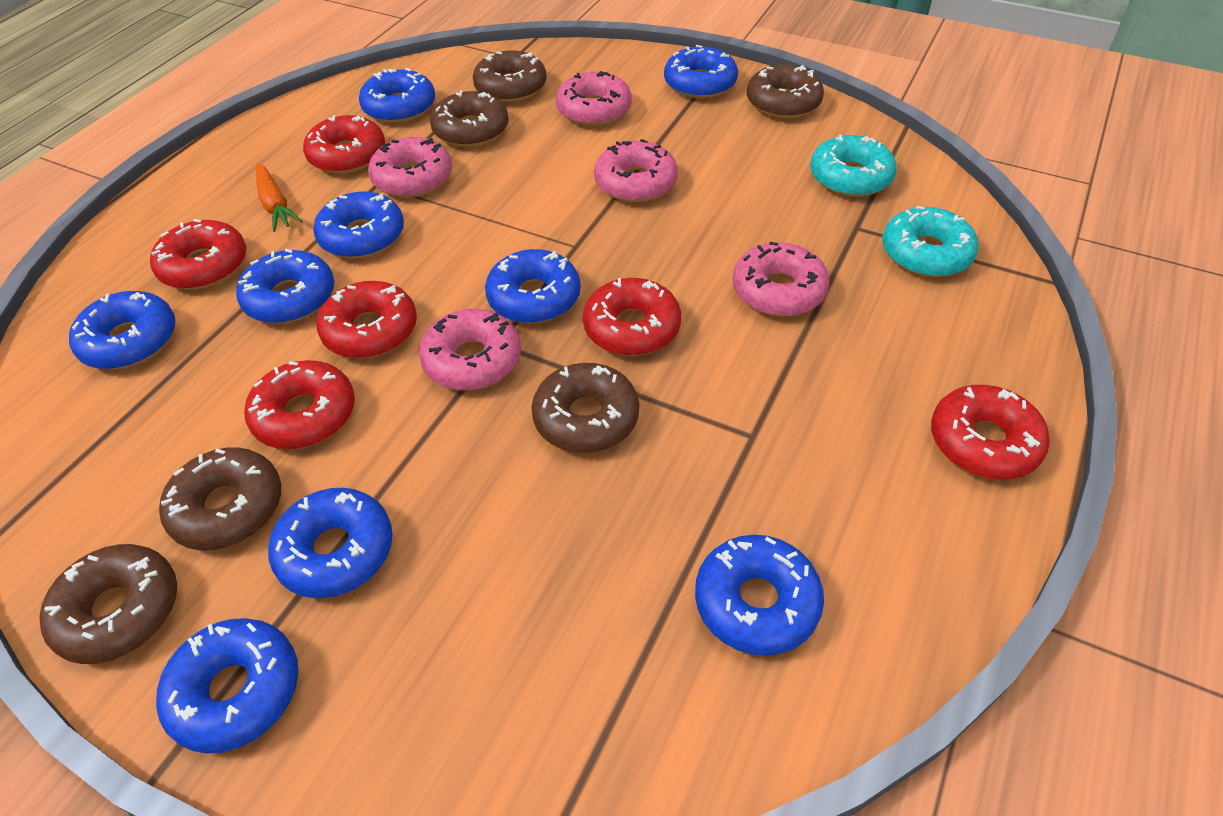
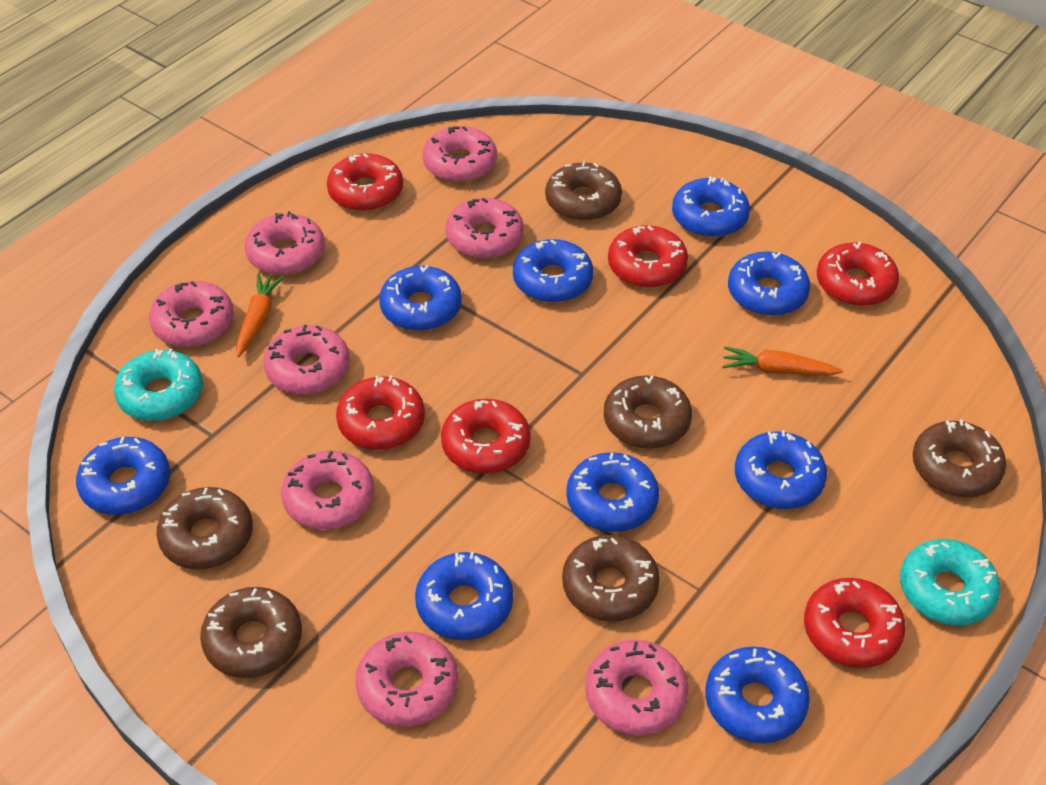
orange carrot: [256,163,303,232] = 1 -> [236,273,284,357] [722,347,843,376] = 2
pink donut: [368,137,452,198] [419,309,521,391] [556,71,632,126] [594,139,678,203] [733,242,829,316] = 5 -> [149,281,234,347] [245,211,325,275] [263,325,350,395] [281,451,374,530] [355,632,458,727] [423,126,497,183] [445,198,524,259] [585,640,689,736] = 8

